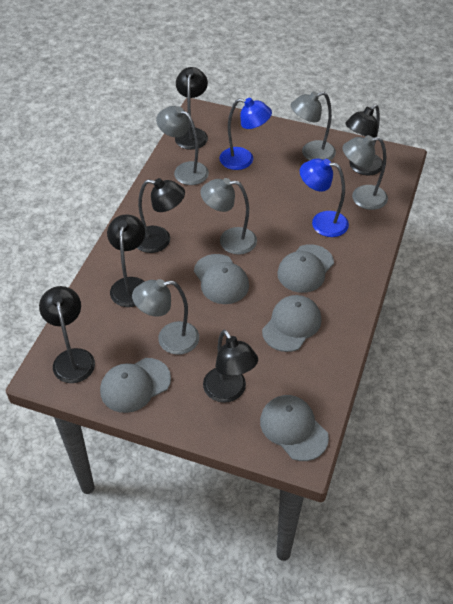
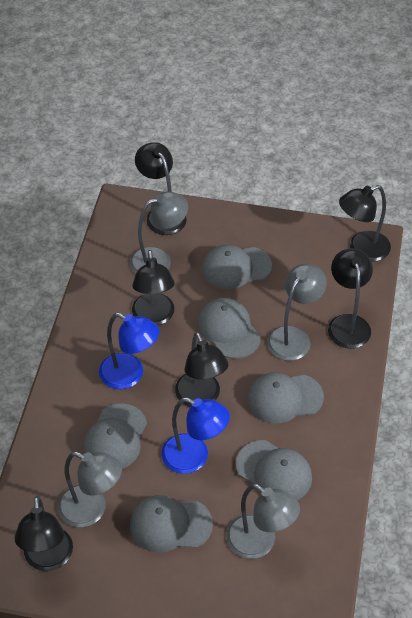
grey cap: [100,358,171,413] [194,254,249,304] [260,395,329,461] [262,295,322,352] [277,244,334,293] = 5 -> [83,403,147,469] [130,495,213,553] [197,298,261,359] [202,244,272,289] [236,440,312,500] [247,372,324,423] = 6
grey lamp: [132,279,199,355] [156,106,209,185] [200,178,257,255] [291,91,336,161] [343,135,388,210] = 5 -> [57,452,122,527] [130,191,188,274] [226,484,300,559] [267,263,327,361] = 4

